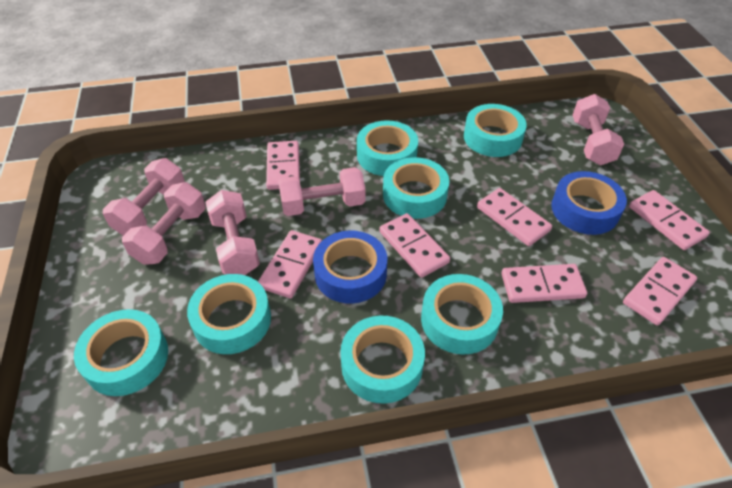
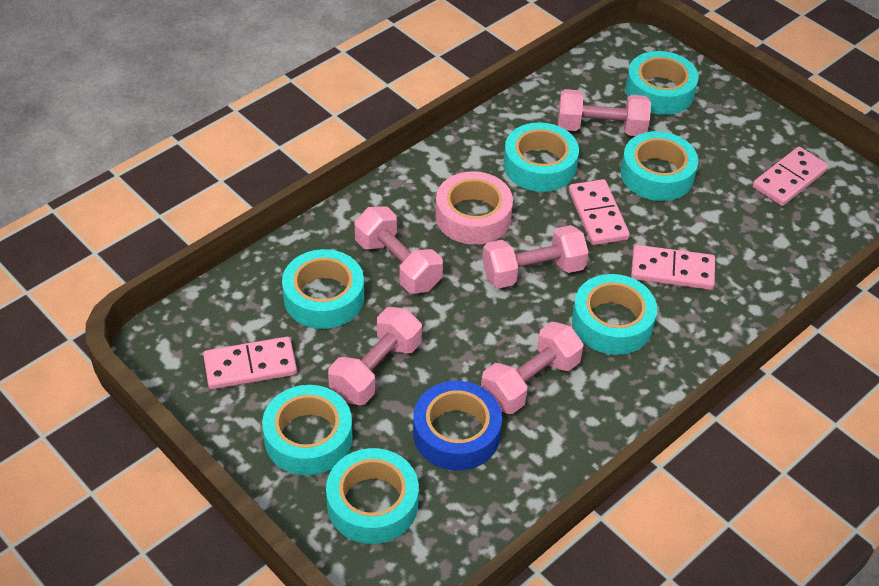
blue tape: [313,230,387,304] [551,171,627,235] = 2 -> [413,381,502,471] = 1
pink domino: [258,230,322,298] [266,141,300,190] [380,213,450,278] [477,188,552,246] [501,264,587,303] [623,257,697,325] [629,190,710,250] = 7 -> [203,337,297,389] [569,179,630,245] [631,245,715,290] [753,147,828,206] = 4
pink tape: none = 0 -> [435,171,513,245] = 1

